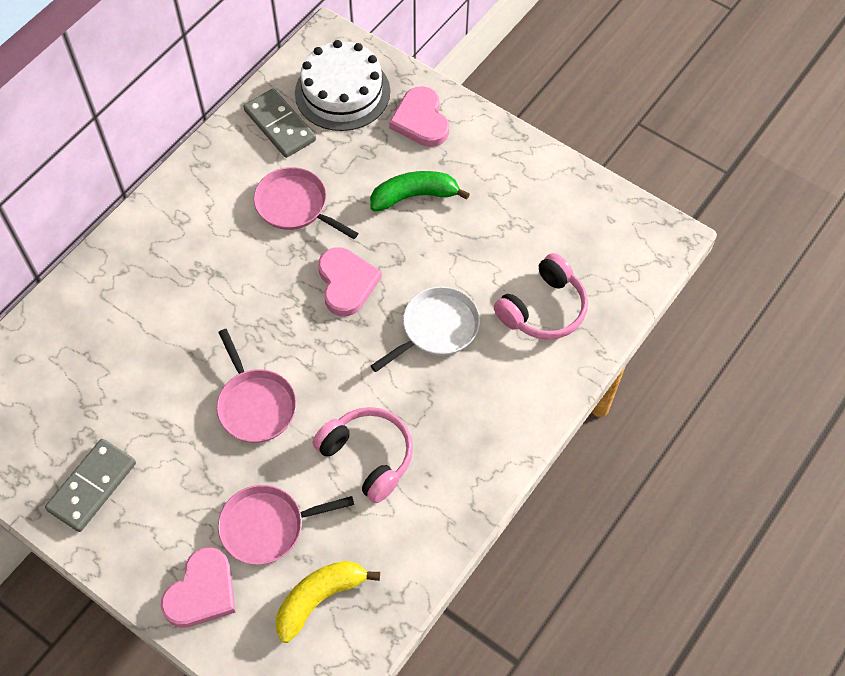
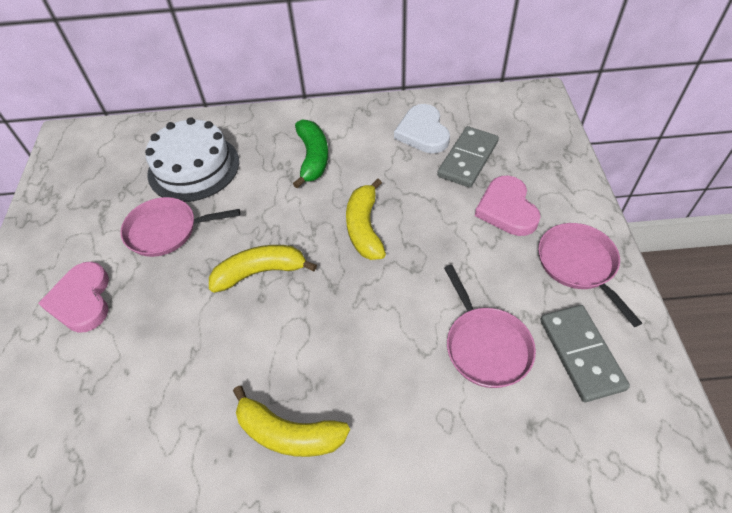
pink headphones: [313,407,413,503] [494,253,588,340] = 2 -> none = 0
pink heart: [161,547,236,628] [318,247,382,316] [389,86,449,147] = 3 -> [38,262,109,333] [475,176,541,236] = 2
white heart: none = 0 -> [394,104,450,153] = 1
white pan: [371,287,480,372] = 1 -> none = 0
yellow banana: [276,561,380,643] = 1 -> [209,245,317,293] [233,386,350,457] [346,178,386,260] = 3

